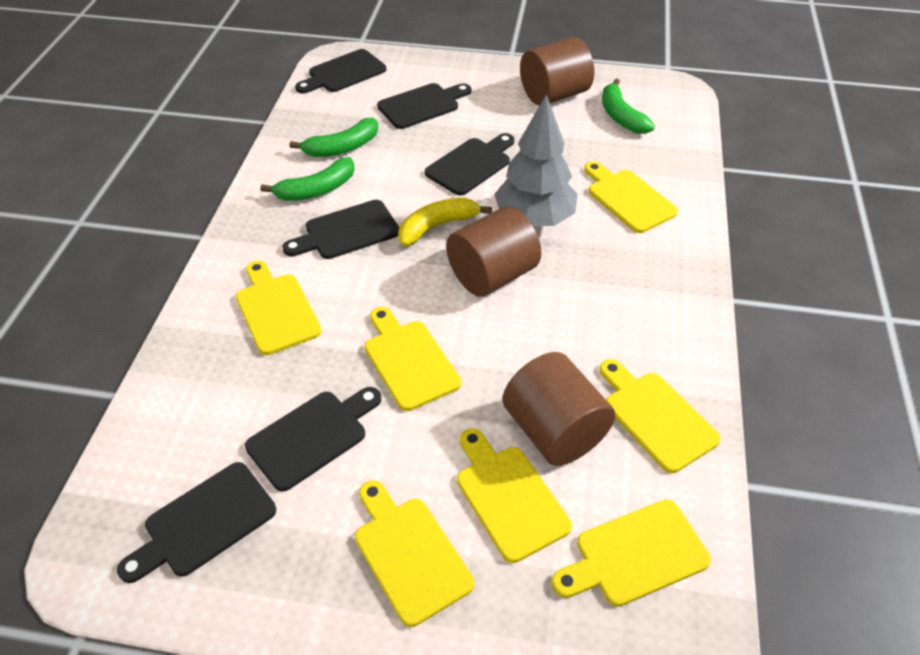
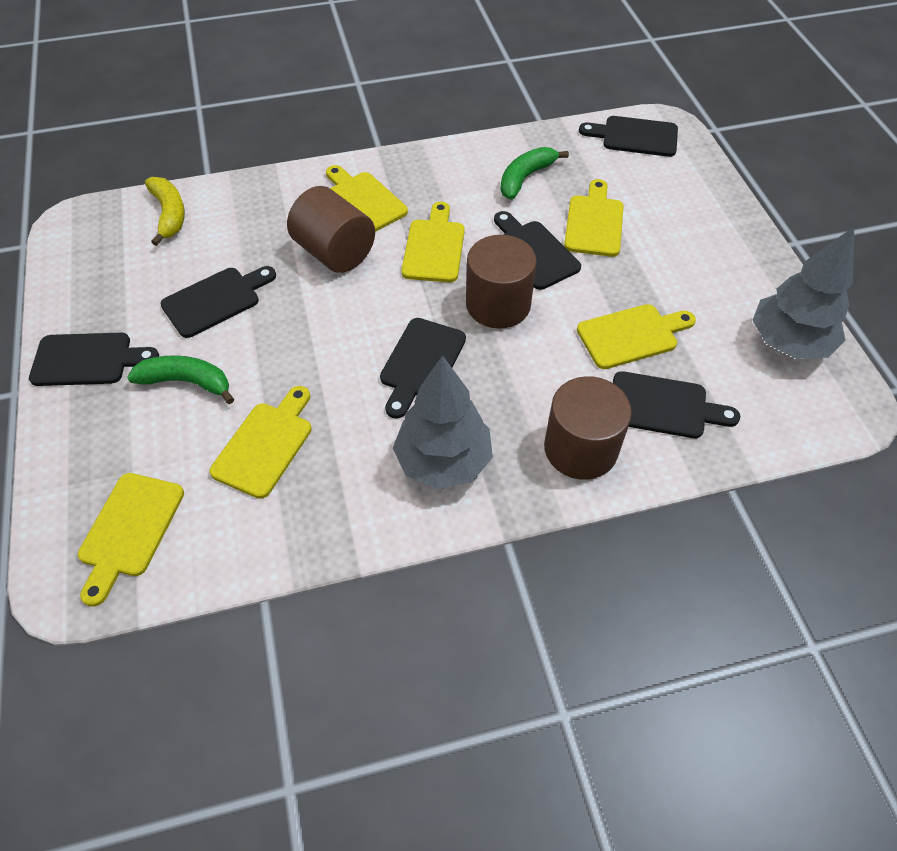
green banana: [260,157,355,201] [289,118,378,157] [602,79,655,134] = 3 -> [127,355,234,404] [500,147,569,200] = 2
grey tree: [494,94,578,226] = 1 -> [393,355,493,490] [752,227,854,359] = 2
yellow cutting board: [236,261,322,355] [355,480,474,627] [365,307,461,411] [457,428,572,563] [552,499,711,607] [584,161,678,233] [600,359,721,473] = 7 -> [78,473,184,607] [209,386,312,499] [326,165,408,232] [401,202,465,282] [564,179,624,257] [577,304,696,369] = 6

